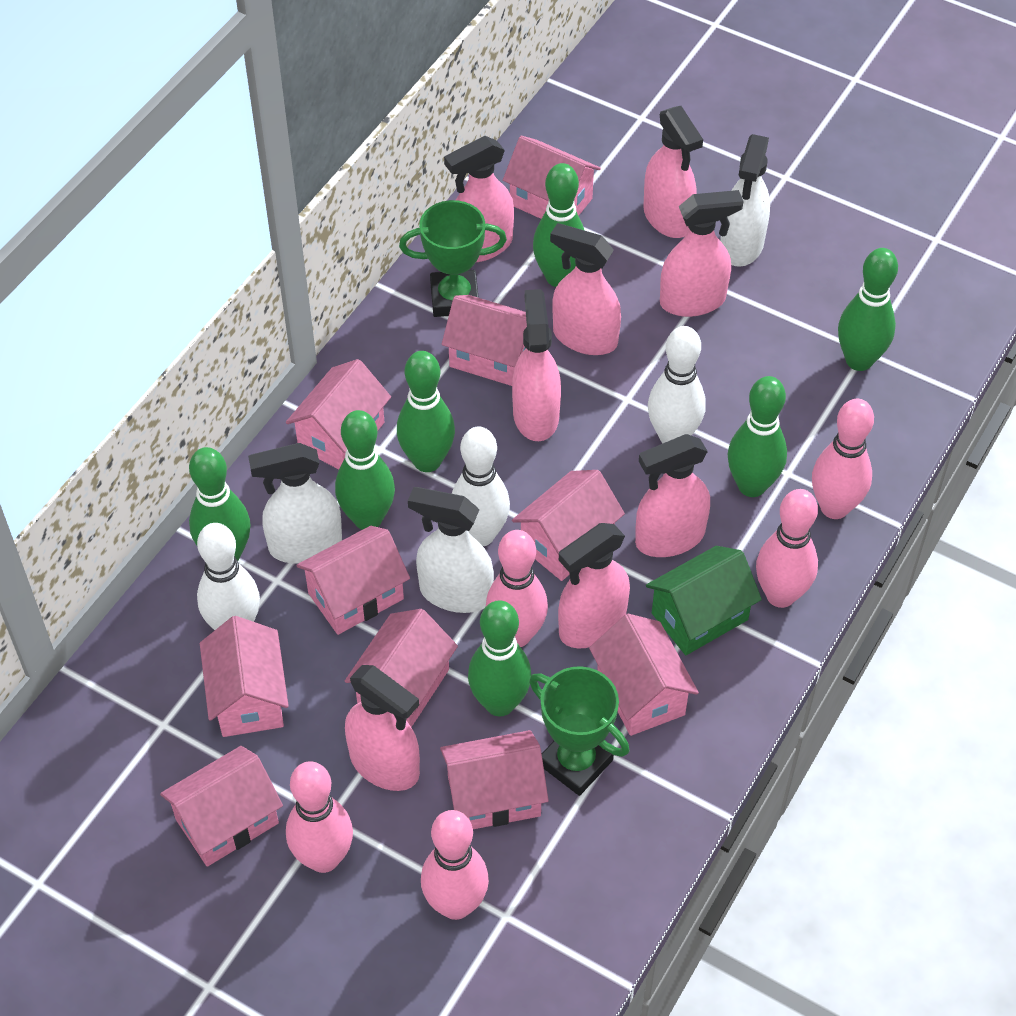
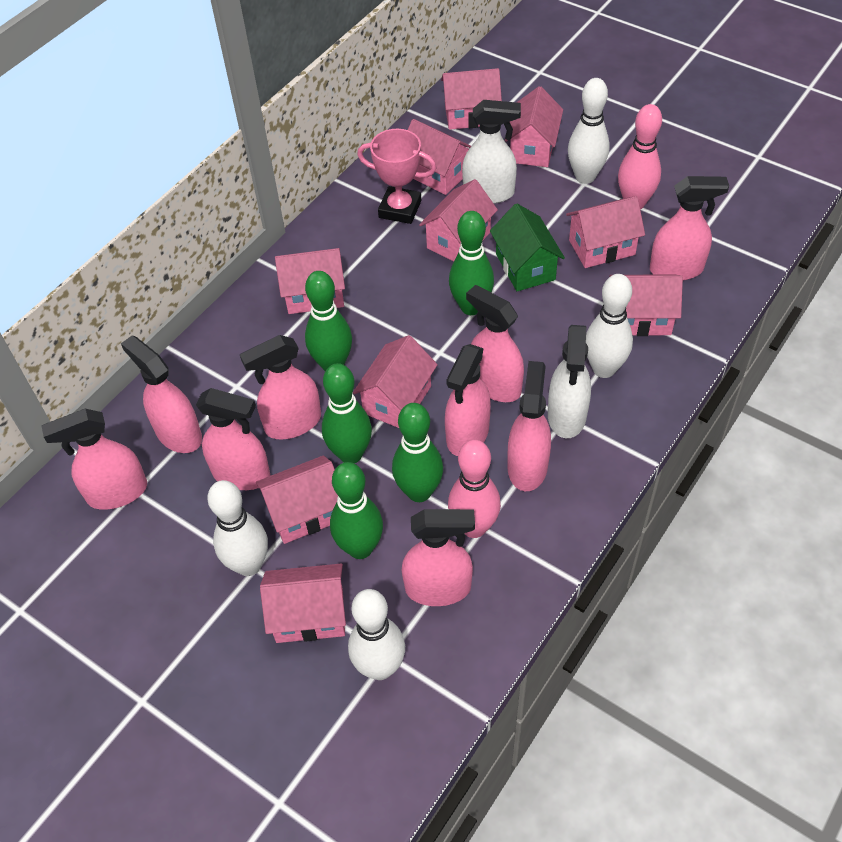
green bowling pin: [189,447,251,561] [335,410,395,530] [397,351,455,472] [468,600,532,717] [533,163,585,287] [728,376,787,497] [838,248,898,371] = 7 -> [305,271,352,371] [322,363,372,463] [330,462,383,559] [392,403,443,502] [449,211,494,315] = 5
green trophy: [399,200,507,317] [529,666,629,796] = 2 -> none = 0
pink bowling pin: [286,761,353,873] [421,810,489,920] [486,530,548,647] [756,489,818,608] [812,398,874,519] = 5 -> [448,440,501,538] [618,104,662,209] = 2
pink spray bottle: [345,665,420,791] [444,136,514,262] [512,289,561,441] [550,223,621,355] [558,523,630,649] [635,434,710,557] [643,106,703,238] [660,190,743,317] = 8 -> [41,409,147,510] [121,335,202,453] [196,388,270,490] [240,335,321,440] [402,509,475,606] [445,344,491,456] [466,285,524,402] [507,361,551,491] [650,176,729,281] = 9
pink trophy: none = 0 -> [357,129,436,224] = 1
white bowling pin: [197,523,260,630] [452,427,510,546] [648,326,706,443] = 3 -> [207,480,268,576] [348,589,405,680] [568,78,610,184] [586,274,633,378] = 4
white spray bottle: [248,443,342,564] [408,487,494,613] [720,134,770,267] = 3 -> [462,100,521,204] [548,325,591,438] = 2

